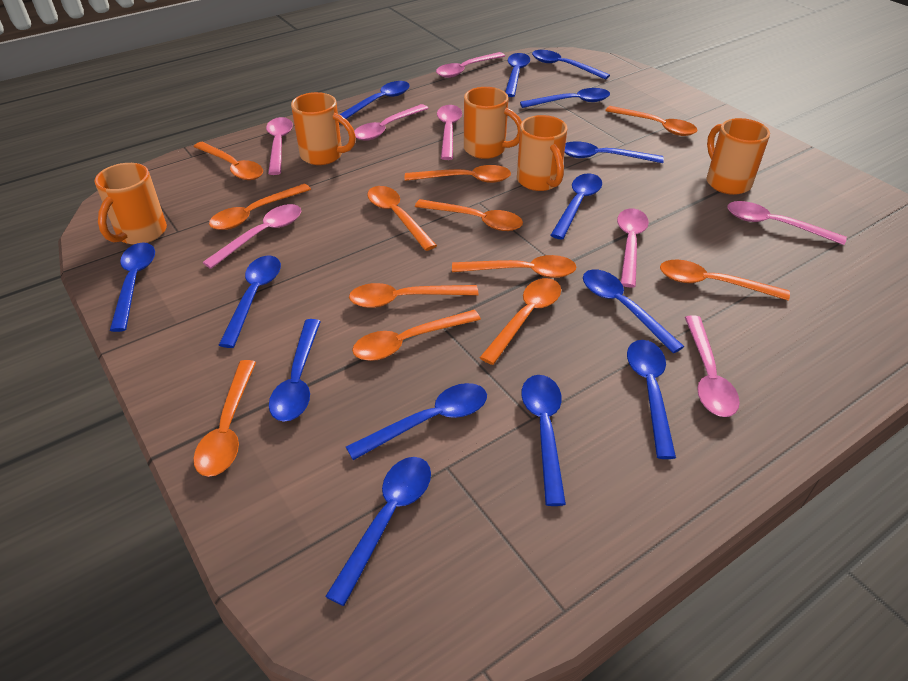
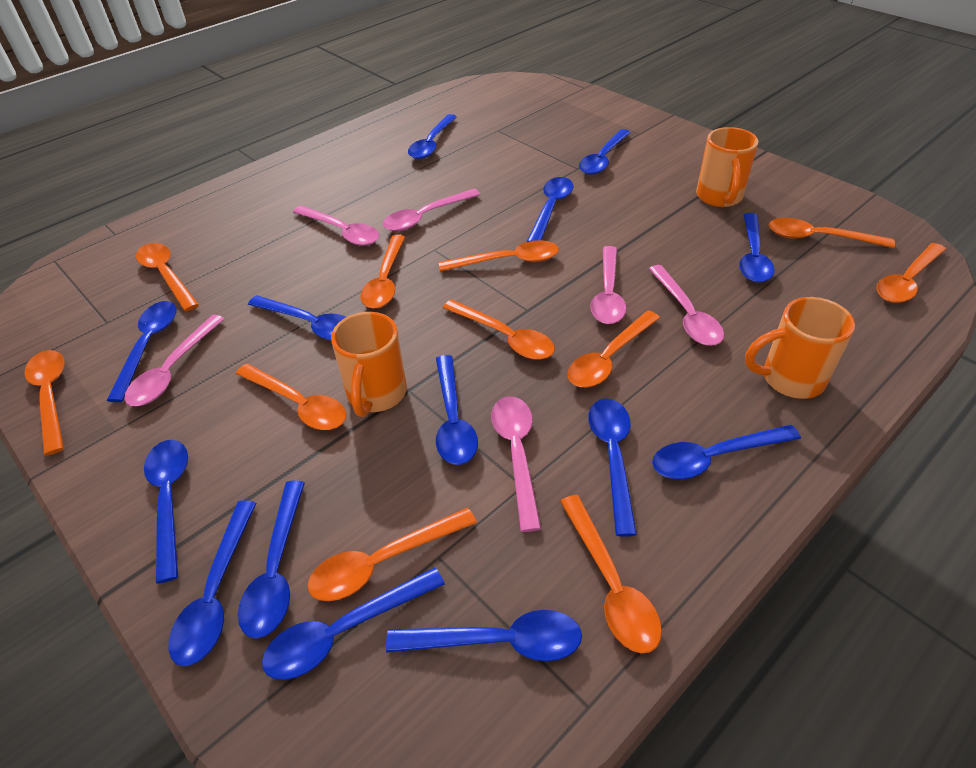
orange mug: [94,163,167,245] [291,92,356,165] [464,87,522,159] [517,115,568,191] [707,118,770,195] = 5 -> [331,312,407,417] [696,127,758,207] [745,297,855,399] = 3
orange spoon: [193,360,256,477] [194,142,263,180] [209,184,311,230] [349,283,478,308] [352,310,481,361] [367,186,437,251] [405,165,511,183] [415,199,523,231] [452,255,576,278] [480,278,561,365] [605,106,697,136] [660,260,790,301] = 12 -> [24,350,65,456] [136,243,199,311] [236,364,347,430] [308,508,477,601] [360,235,405,309] [439,240,559,272] [443,299,555,360] [560,495,662,654] [568,311,660,387] [769,218,895,248] [876,243,946,303] = 11
pink spoon: [202,204,301,269] [266,117,293,175] [354,104,429,141] [436,52,505,78] [437,105,462,160] [617,209,649,288] [685,315,740,417] [727,201,847,245] = 8 -> [124,315,225,406] [293,205,379,246] [383,189,481,231] [491,396,541,532] [590,246,626,324] [649,265,724,346] = 6

